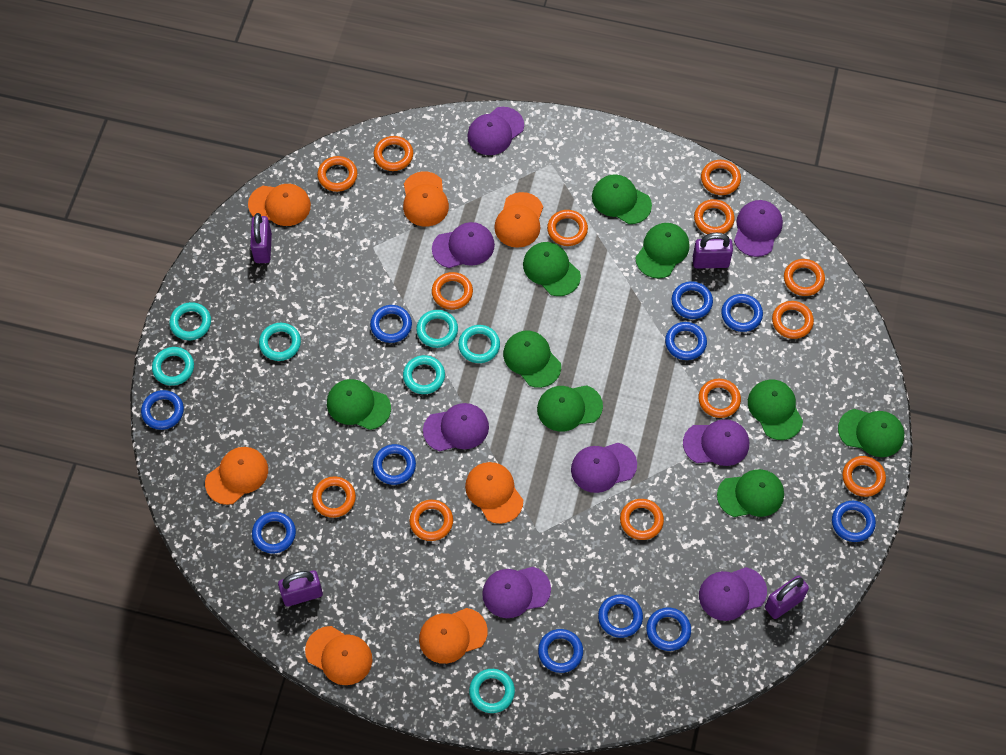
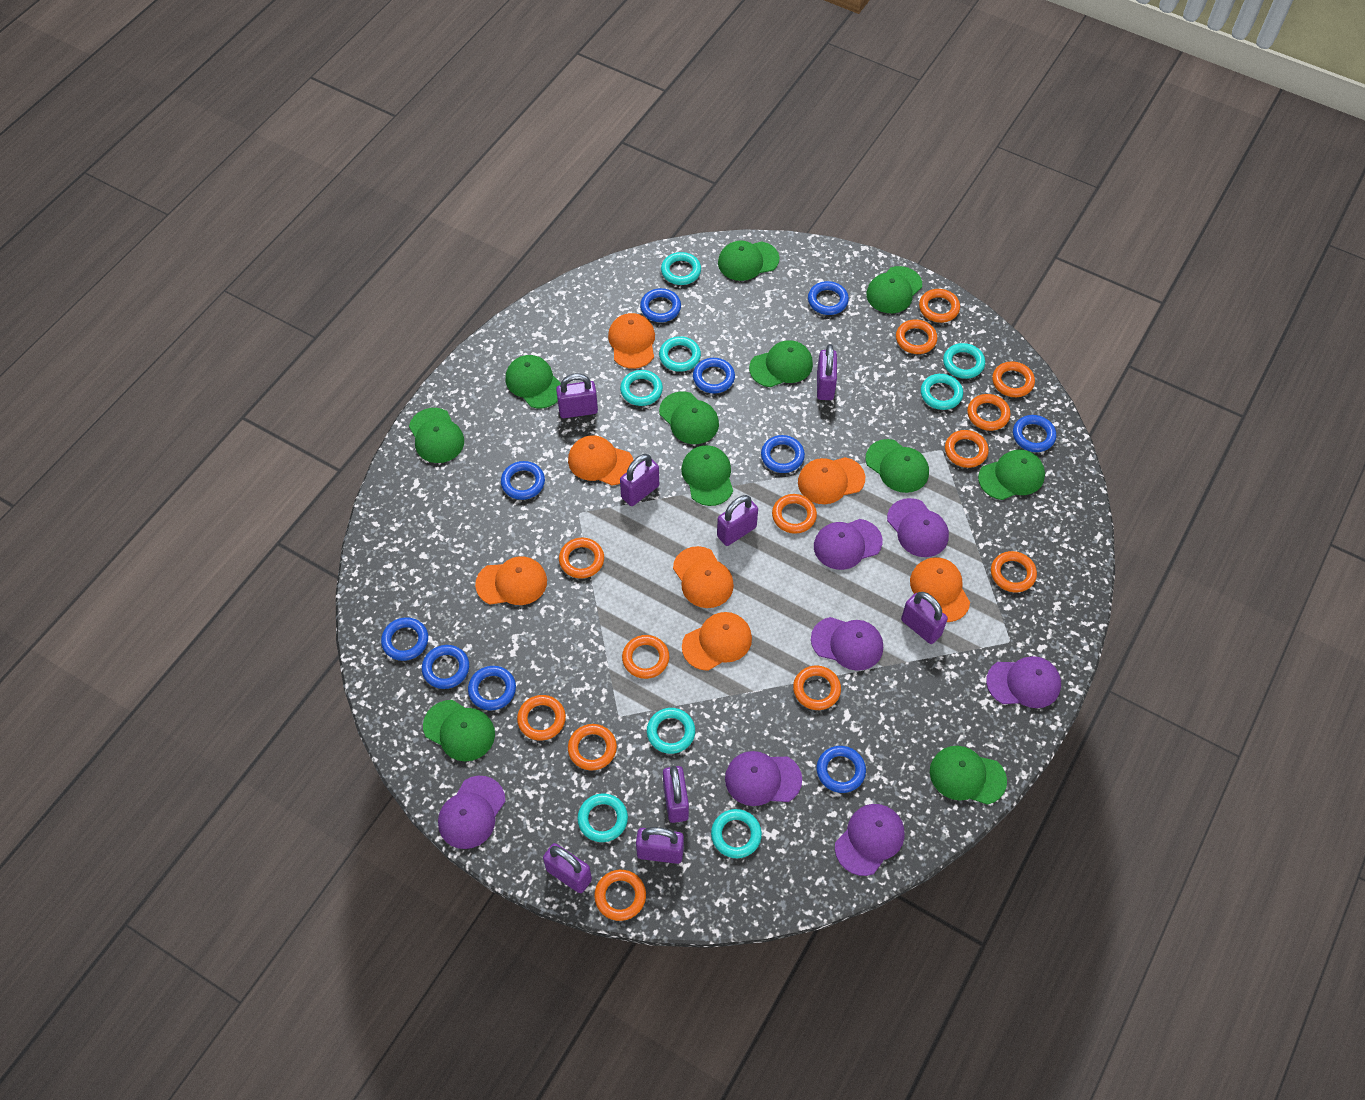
blue ring: [141,390,184,430] [252,512,296,554] [370,305,412,343] [373,444,416,485] [538,629,583,673] [598,595,643,638] [646,607,691,651] [665,322,707,360] [672,281,713,319] [721,294,763,332] [832,501,876,542] = 11 -> [381,617,428,661] [422,645,469,689] [468,666,516,710] [501,461,545,500] [640,288,681,322] [693,358,735,393] [761,435,805,473] [808,281,849,315] [817,746,866,793] [1013,415,1056,452] = 10
green cap: [327,379,391,430] [503,331,561,388] [523,242,581,296] [537,385,603,432] [592,174,652,224] [635,223,690,278] [717,469,784,517] [748,380,803,440] [838,409,905,457] = 9 -> [409,408,464,463] [423,700,495,761] [506,355,561,409] [659,392,719,444] [681,445,733,506] [718,240,779,281] [749,340,813,387] [866,266,922,313] [866,439,929,493] [930,746,1007,805] [978,450,1045,500] = 11
purple cap: [423,403,489,451] [432,222,495,268] [467,107,524,155] [482,567,551,618] [571,443,637,493] [683,419,749,466] [699,567,767,621] [734,200,783,257] = 8 -> [438,776,505,849] [725,751,802,806] [811,617,883,671] [814,519,883,570] [835,804,904,876] [887,498,949,557] [986,656,1061,708] = 7
purple padlock: [250,213,272,263] [278,570,323,607] [693,233,733,269] [765,576,809,619] = 4 -> [543,843,592,893] [556,374,598,418] [620,454,659,506] [636,827,684,864] [663,766,689,823] [717,495,758,546] [817,344,837,400] [901,592,948,644] = 8
turquoise ring: [152,347,194,386] [169,302,211,340] [259,323,301,361] [403,355,445,394] [416,310,458,348] [458,325,500,363] [469,669,515,713] = 7 -> [577,793,628,842] [620,370,663,406] [647,708,695,754] [659,336,701,372] [661,252,701,285] [711,809,762,858] [921,374,963,410] [943,343,985,379] = 8

